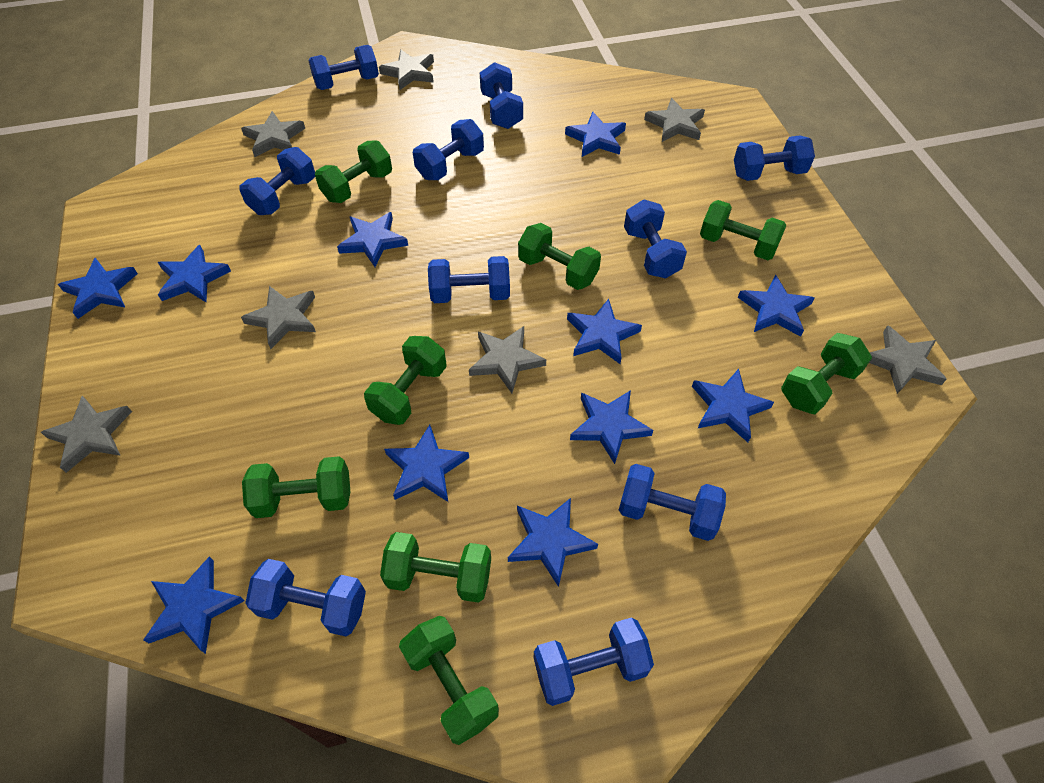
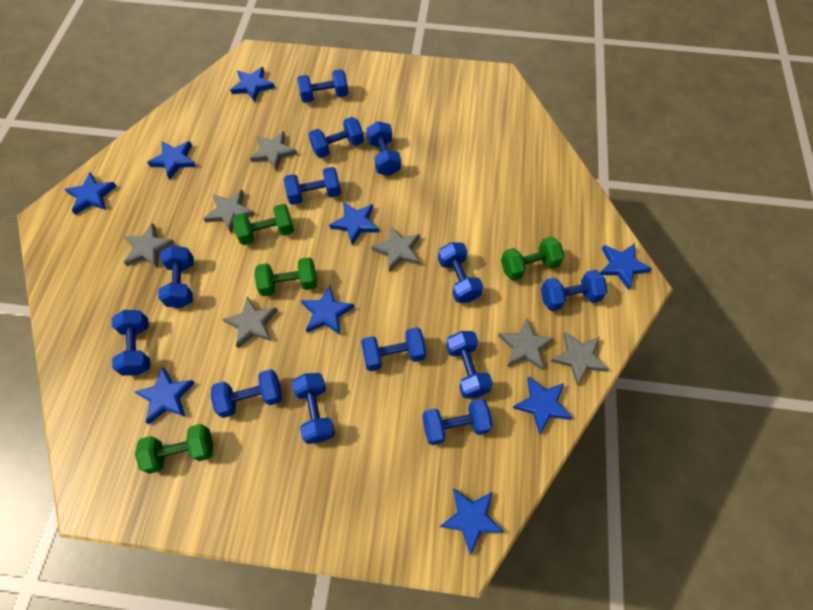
blue dumbbell: [239,147,315,215] [245,559,366,636] [308,45,379,90] [413,119,484,180] [428,256,510,303] [480,62,523,129] [534,617,654,706] [619,464,726,541] [624,200,687,278] [734,136,815,181] = 10 -> [112,310,150,376] [158,245,194,308] [211,369,282,418] [284,167,341,205] [292,373,335,444] [297,69,348,103] [308,117,364,158] [361,327,426,371] [367,121,401,176] [422,399,493,445] [438,242,483,303] [446,331,493,398] [541,270,607,311] = 13
blue star: [58,258,138,319] [143,556,245,654] [158,245,231,302] [337,212,408,267] [384,425,469,502] [508,498,598,587] [565,111,626,157] [567,299,642,364] [570,390,653,464] [692,369,774,442] [738,275,814,337] = 11 -> [64,173,117,215] [135,367,195,424] [147,141,196,180] [230,67,275,102] [301,286,354,335] [329,202,379,245] [440,489,504,555] [513,376,573,434] [600,243,652,290] = 9
green dumbbell: [242,456,350,518] [315,140,392,203] [364,336,447,425] [380,532,491,603] [399,616,499,745] [518,223,601,290] [700,200,787,260] [781,333,872,414] = 8 -> [135,424,213,474] [233,204,294,245] [254,257,317,296] [501,236,565,281] = 4

